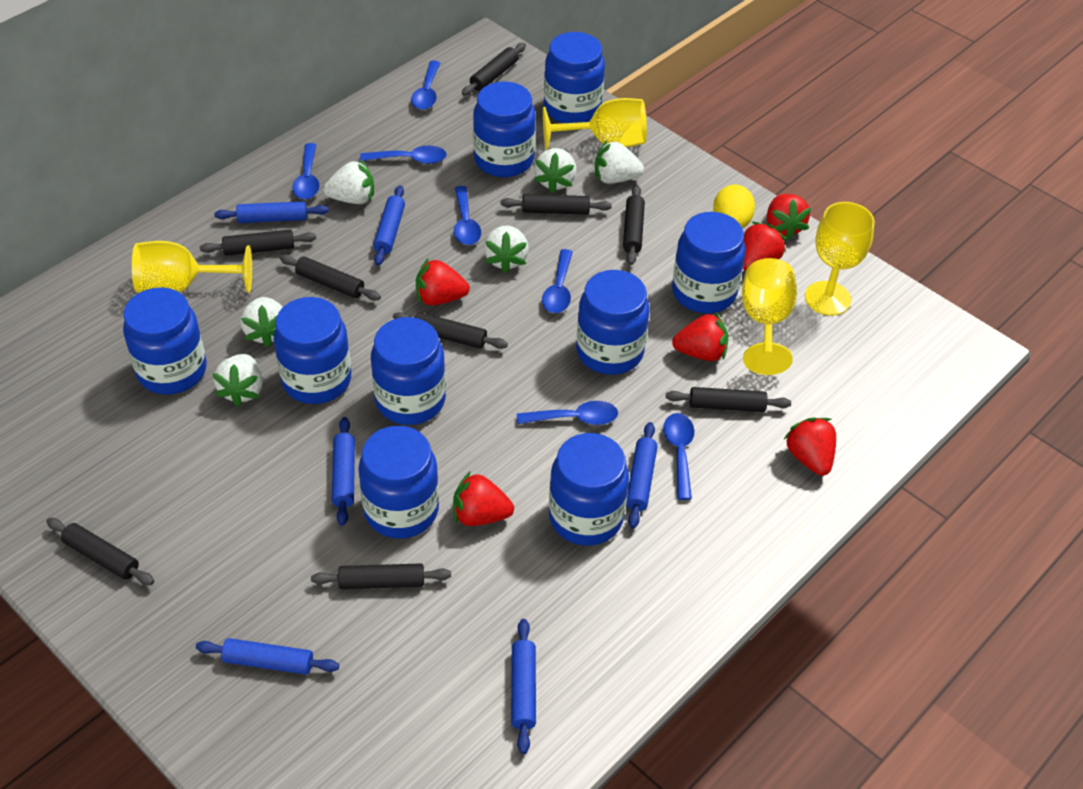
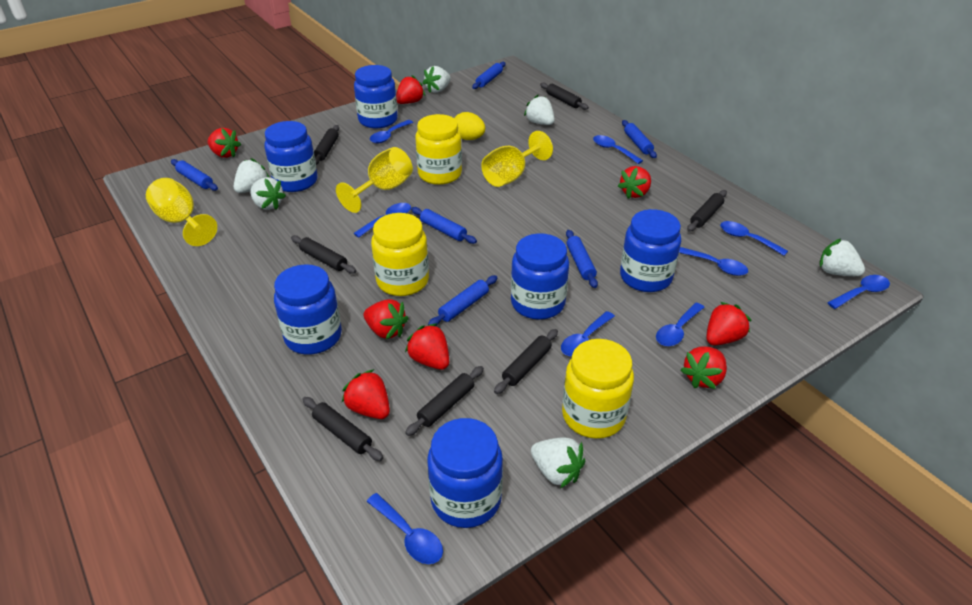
black rolling pin: [46,518,154,585] [200,230,316,256] [280,254,381,301] [311,563,451,589] [393,312,508,349] [462,43,526,96] [501,194,612,215] [623,185,645,265] [666,387,791,412] = 9 -> [291,235,356,274] [302,397,383,461] [314,125,339,165] [405,366,484,436] [494,329,558,394] [540,83,589,110] [687,190,727,232] = 7
blue jar: [123,287,207,395] [274,297,351,404] [358,426,439,539] [371,317,446,425] [473,81,536,177] [544,32,605,123] [549,433,629,546] [576,270,650,375] [672,212,746,314] = 9 -> [264,121,318,192] [274,264,342,355] [354,65,398,129] [427,418,503,528] [511,233,569,320] [620,209,681,292] = 6
blue spoon: [292,143,319,199] [360,145,447,164] [411,61,440,110] [454,186,481,245] [517,401,618,425] [542,249,573,313] [663,413,694,500] = 7 -> [353,203,411,238] [366,493,443,564] [370,120,413,143] [561,311,615,356] [593,135,643,164] [656,302,705,346] [679,247,748,276] [720,221,788,256] [827,275,890,309] = 9
red strawberry: [416,258,470,305] [453,472,514,526] [672,313,729,361] [743,222,787,271] [767,194,811,240] [783,417,836,476] = 6 -> [208,128,241,158] [342,369,390,419] [364,299,409,339] [396,75,425,104] [405,323,449,370] [618,166,651,199] [681,346,727,389] [706,302,752,345] = 8
yellow goblet: [132,241,252,293] [543,98,647,150] [742,258,797,375] [805,202,875,316] = 4 -> [146,178,217,246] [336,147,413,213] [481,131,553,187] = 3
yellow jar: none = 0 -> [371,213,429,296] [415,114,462,185] [562,339,634,439] = 3

